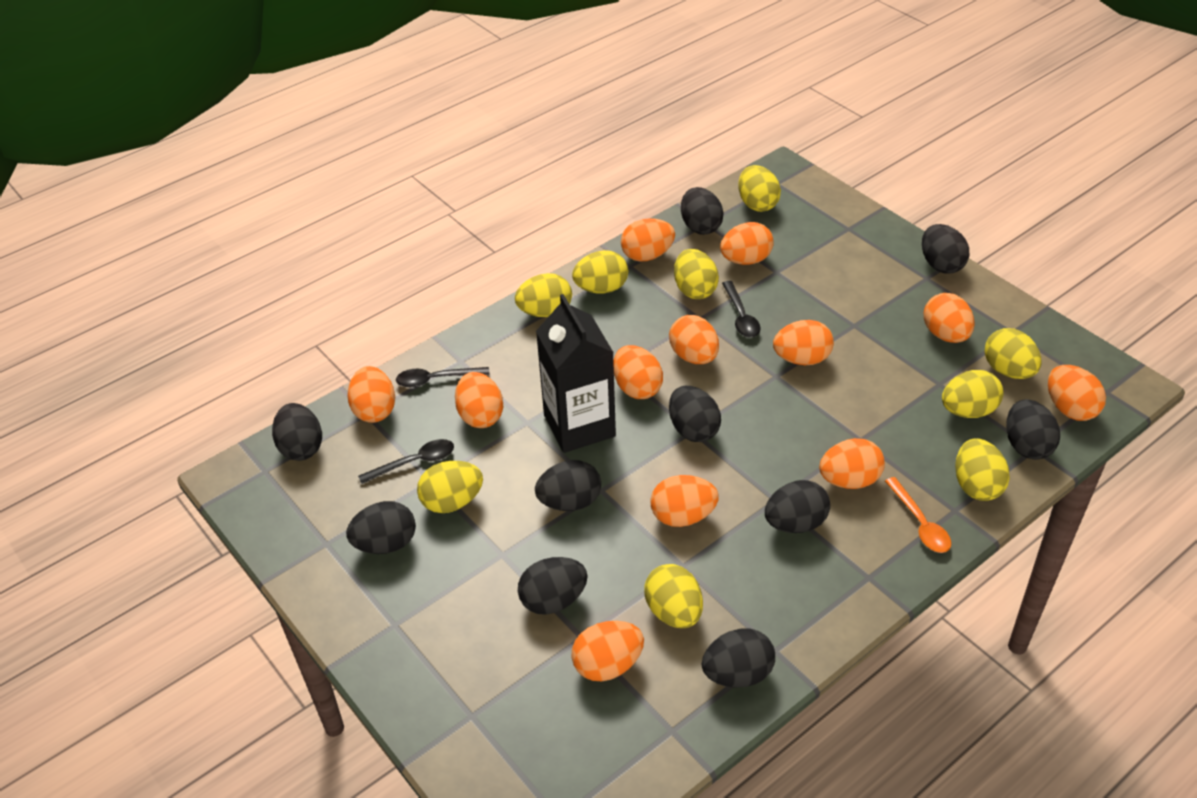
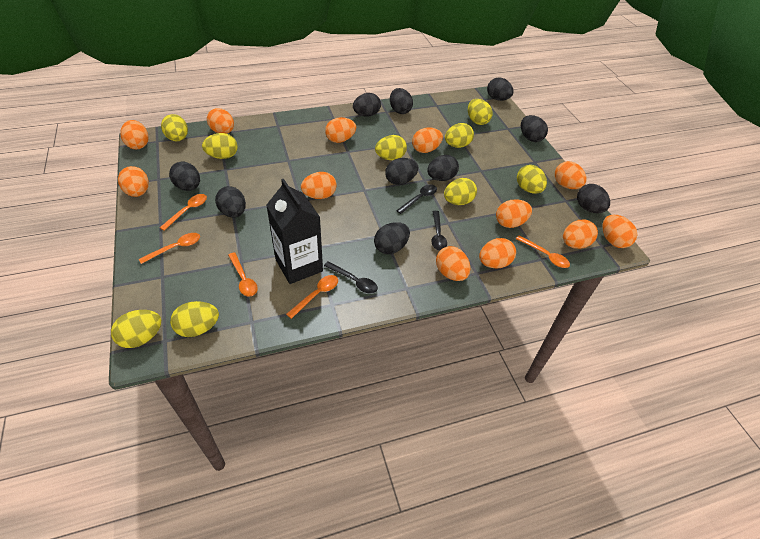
orange spoon: [885,477,951,553] = 1 -> [139,233,200,264] [160,194,207,231] [228,252,258,297] [286,275,338,319] [516,235,570,268] = 5

